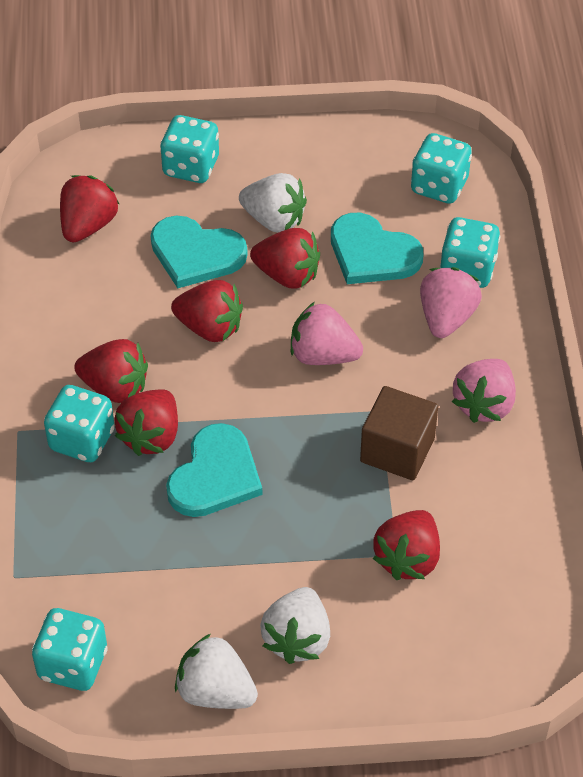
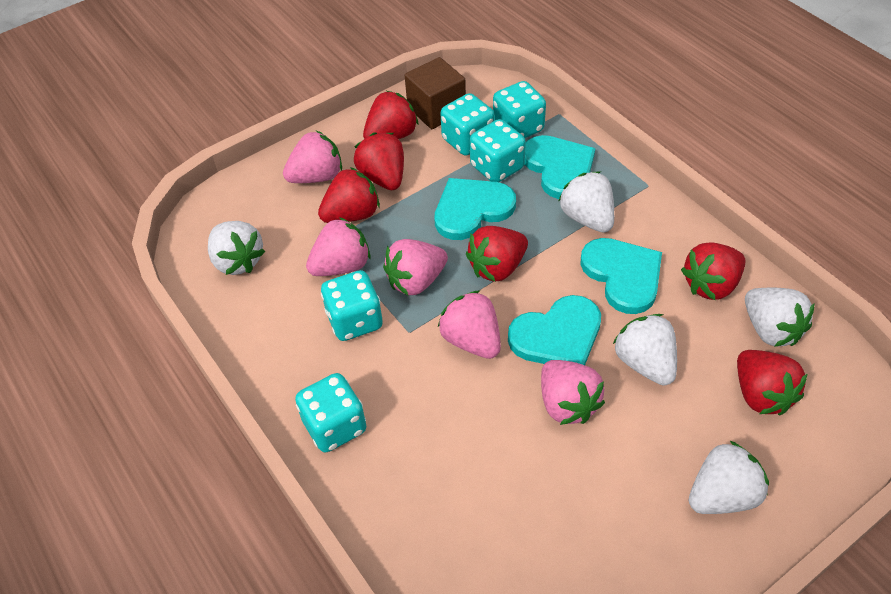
pink strawberry: [291,302,363,365] [420,267,482,338] [452,359,516,423] = 3 -> [283,131,342,183] [306,217,371,276] [383,239,448,295] [438,290,501,359] [541,360,605,425] = 5
turquoise heart: [151,216,248,288] [166,423,262,517] [331,213,423,284] = 3 -> [434,178,516,240] [508,295,601,365] [524,135,595,199] [580,238,662,314] = 4
white strawberry: [175,634,258,709] [239,173,307,232] [260,587,330,664] = 3 -> [208,221,265,275] [559,172,614,233] [613,314,677,386] [689,441,769,514] [745,288,815,347] = 5

